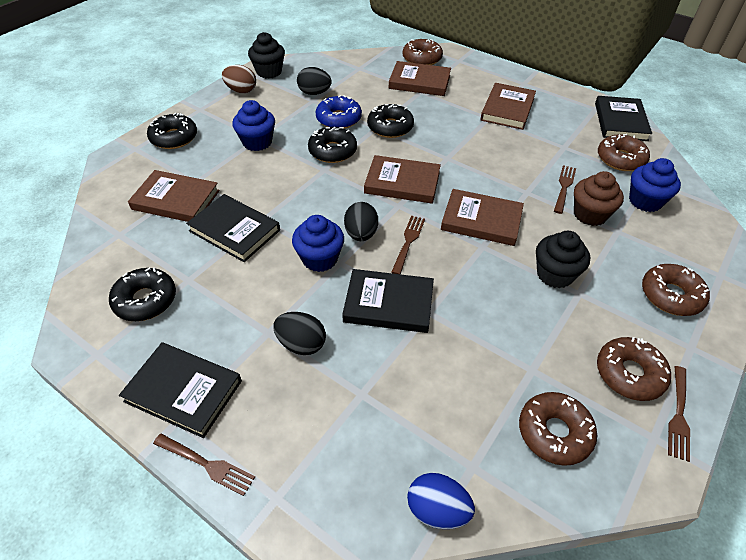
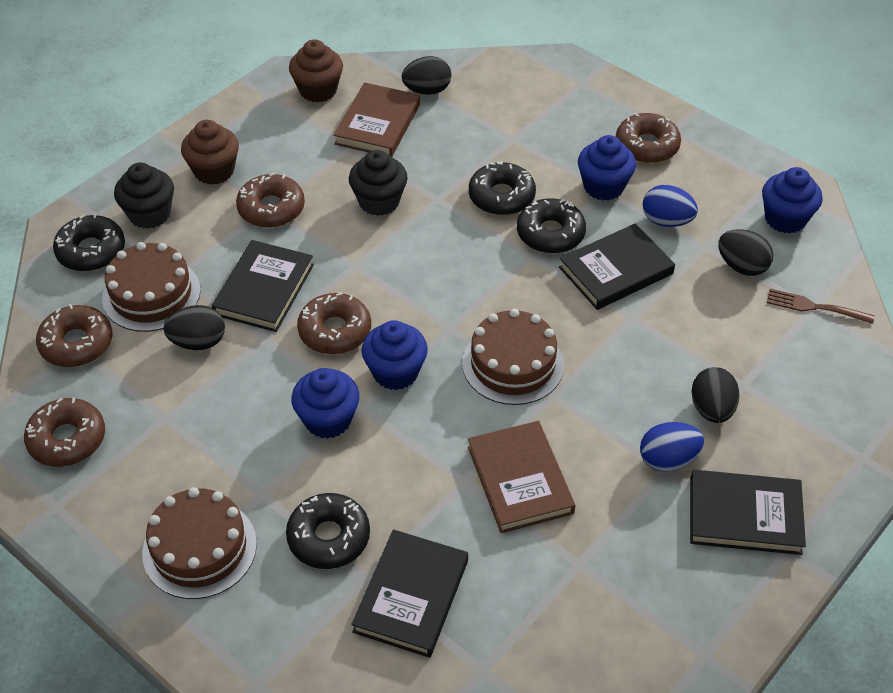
black egg: [273,312,326,355] [297,67,332,95] [344,202,378,241] = 3 -> [163,305,225,350] [402,56,451,95] [691,367,740,423] [718,229,773,276] = 4
blue cupcake: [232,100,275,151] [292,215,344,272] [629,158,681,212] = 3 -> [291,368,360,439] [362,320,428,390] [578,135,636,200] [762,167,823,233] = 4
blue donut: [316,95,362,129] = 1 -> none = 0
blue egg: [407,473,475,529] = 1 -> [640,422,704,471] [643,185,698,227] = 2
brown book: [128,170,220,222] [364,155,441,204] [389,61,451,96] [441,189,524,246] [480,83,536,130] = 5 -> [334,82,420,157] [468,421,575,533] = 2
brown cake: none = 0 -> [102,242,201,332] [142,487,257,599] [462,309,564,405] = 3
brown cupcake: [574,171,624,226] = 1 -> [181,120,239,185] [289,40,343,102] = 2
brown egg: [222,65,256,93] = 1 -> none = 0
brown fork: [153,434,255,496] [391,216,425,274] [554,165,576,214] [668,366,690,462] = 4 -> [767,289,875,324] = 1

